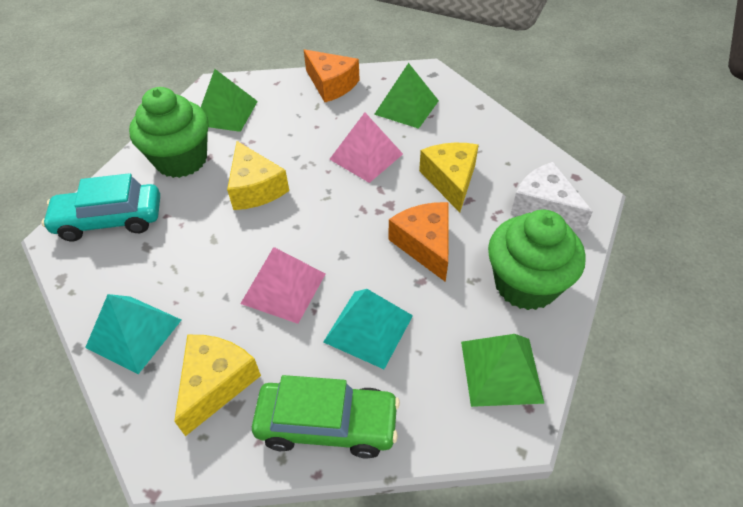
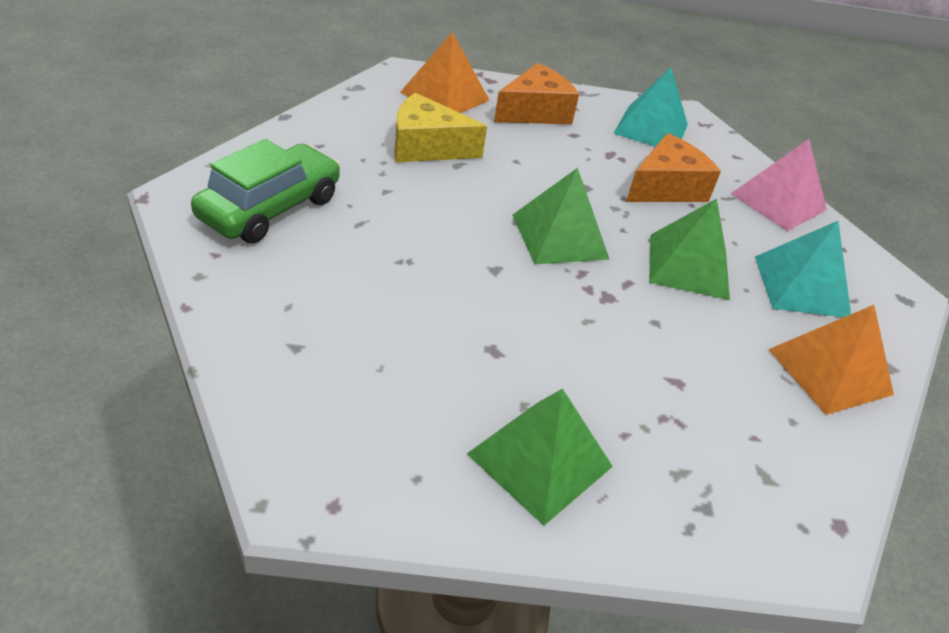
green cupcake: [129,87,209,178] [488,209,586,310] = 2 -> none = 0
orange pyramid: none = 0 -> [401,32,489,113] [768,305,894,415] = 2
pink pyramid: [240,247,325,324] [329,112,403,183] = 2 -> [731,139,827,231] = 1
turquoise car: [42,173,160,241] = 1 -> none = 0
white cheese: [511,162,593,232] = 1 -> none = 0
yellow cheese: [174,335,261,436] [227,141,289,210] [419,143,479,213] = 3 -> [394,93,487,162] = 1

